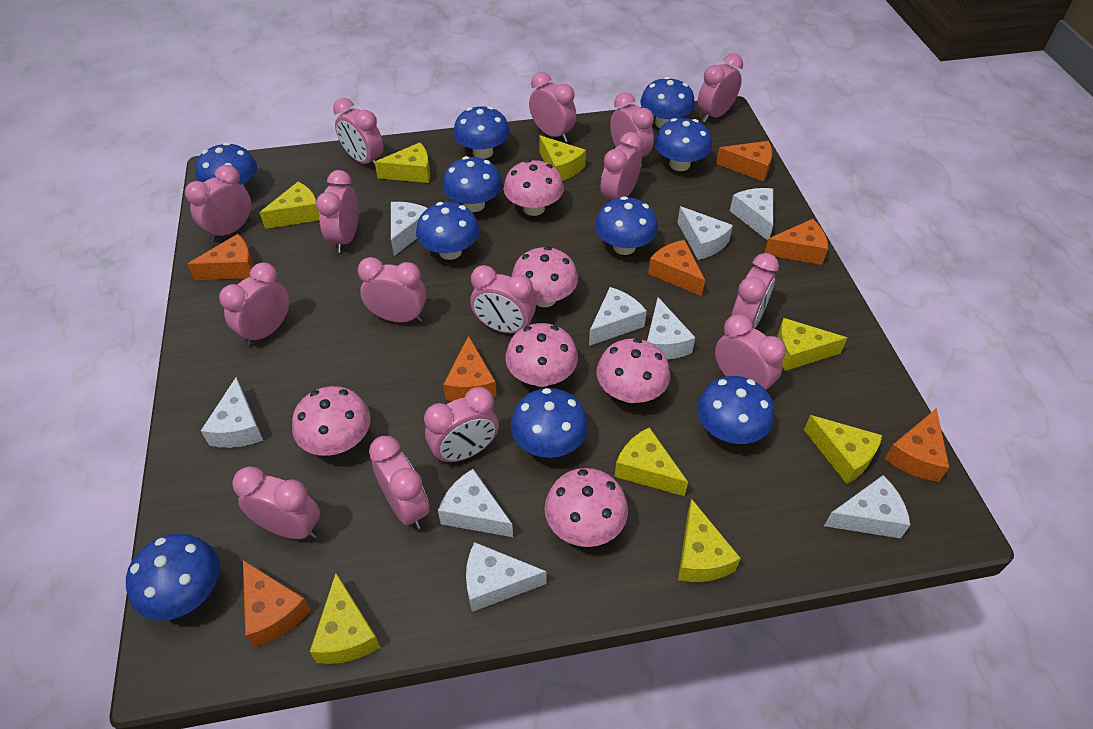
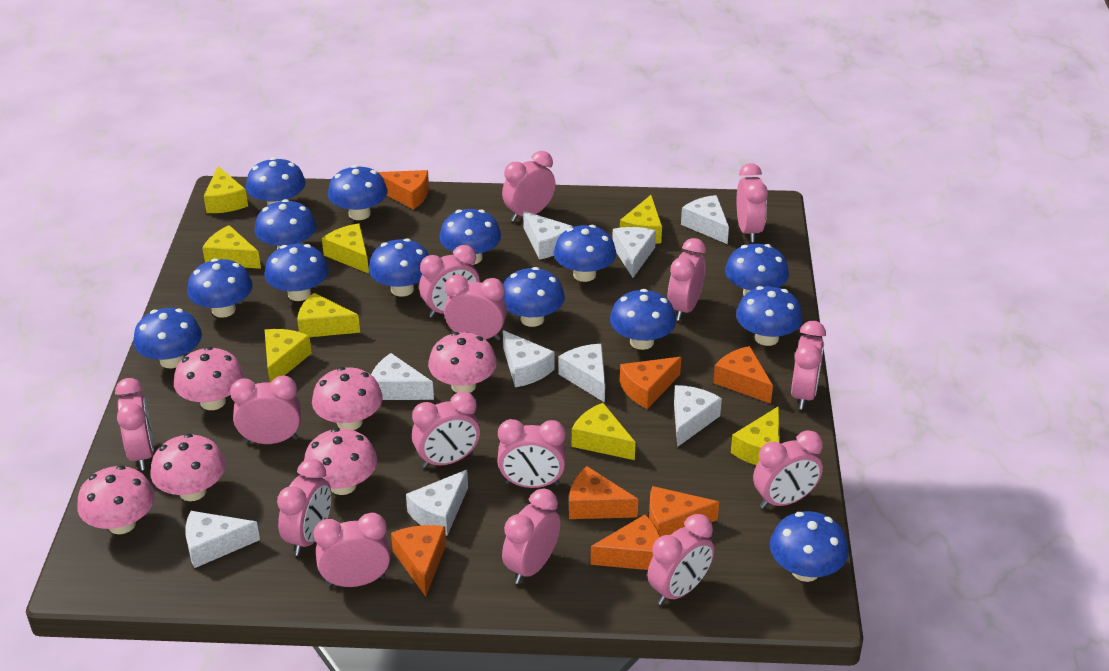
blue mushroom: [126,533,220,621] [195,142,257,188] [416,202,480,260] [442,156,502,212] [453,106,510,159] [510,388,588,458] [595,196,658,255] [640,77,695,128] [654,118,712,171] [697,376,774,444] = 10 -> [133,308,202,368] [187,258,253,318] [246,157,306,205] [255,199,316,249] [264,244,329,301] [328,165,387,220] [369,238,429,297] [439,209,501,265] [503,267,565,327] [554,225,616,282] [610,289,676,350] [725,244,789,295] [736,286,803,346] [770,511,848,582] = 14

